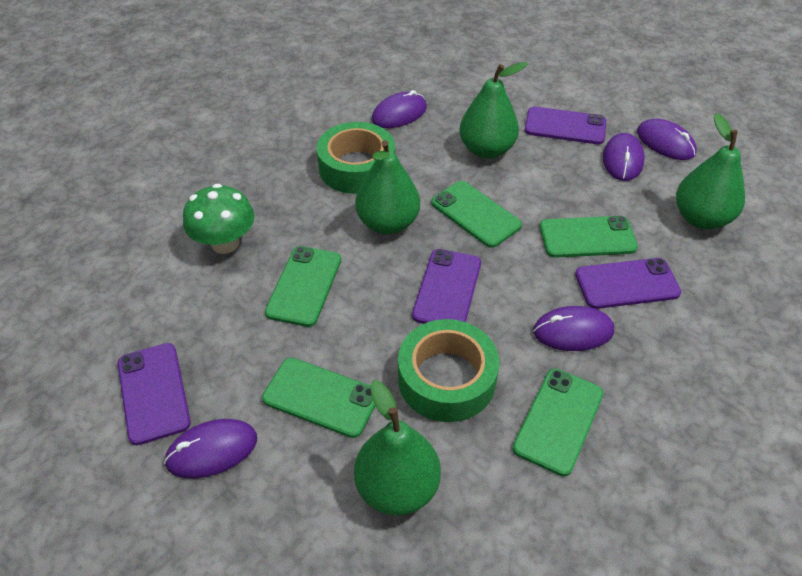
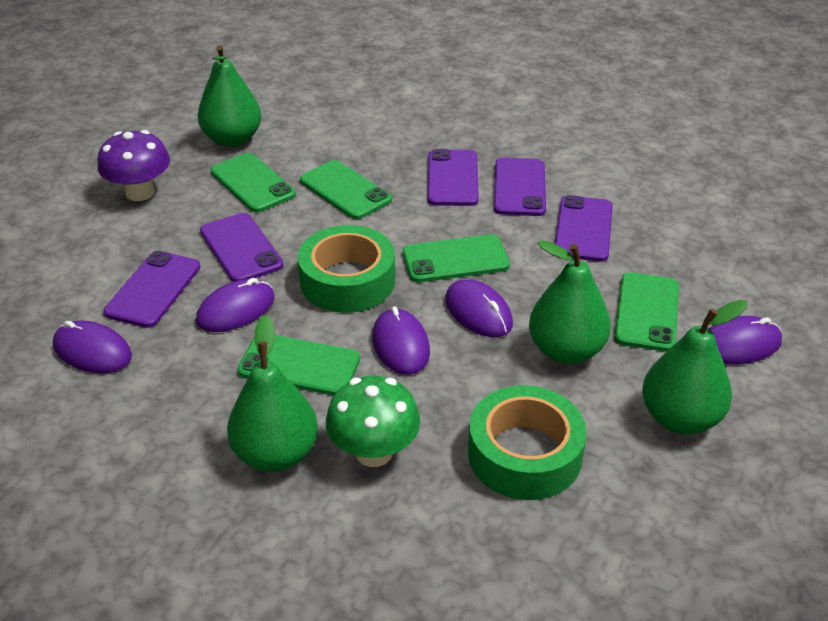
purple mushroom: none = 0 -> [98,130,170,201] = 1
purple phone: [118,343,191,445] [412,249,481,324] [525,106,606,144] [575,258,681,309] = 4 -> [103,251,200,328] [200,213,283,282] [428,149,479,206] [494,158,546,216] [555,195,613,262] = 5

